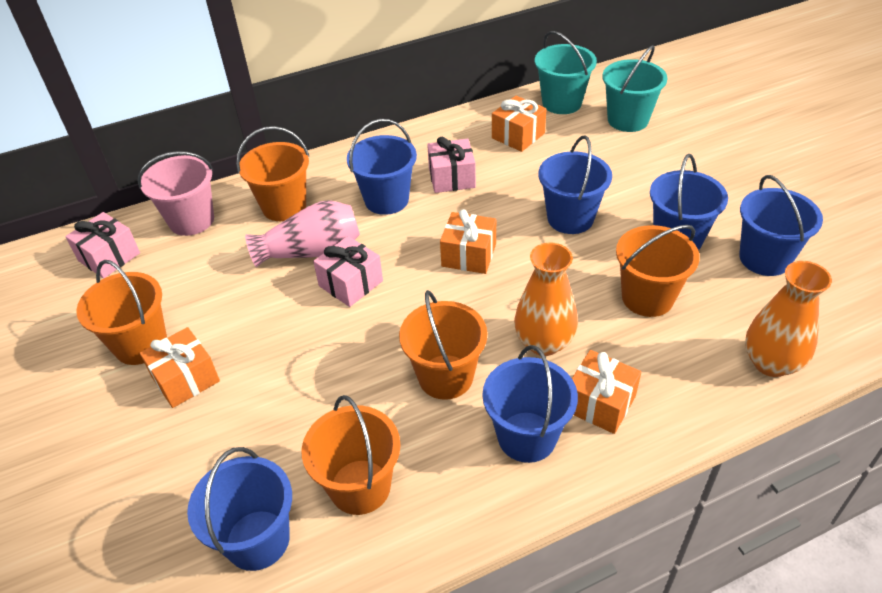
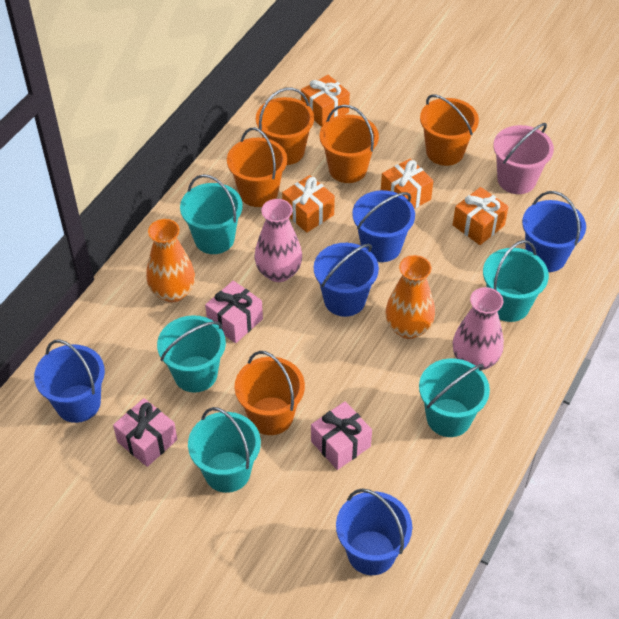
blue bucket: [187,447,292,571] [347,119,417,215] [482,345,578,463] [538,135,612,234] [650,154,728,250] [739,175,823,276] = 6 -> [34,339,105,423] [314,243,379,317] [336,488,412,575] [352,190,415,262] [522,191,586,272] = 5
pink vase: [245,200,360,267] = 1 -> [255,199,302,282] [452,287,504,370] = 2
turquoise bucket: [535,31,597,114] [602,45,668,132] = 2 -> [157,315,226,393] [180,174,243,254] [188,407,261,493] [419,358,490,437] [483,240,549,322] = 5

